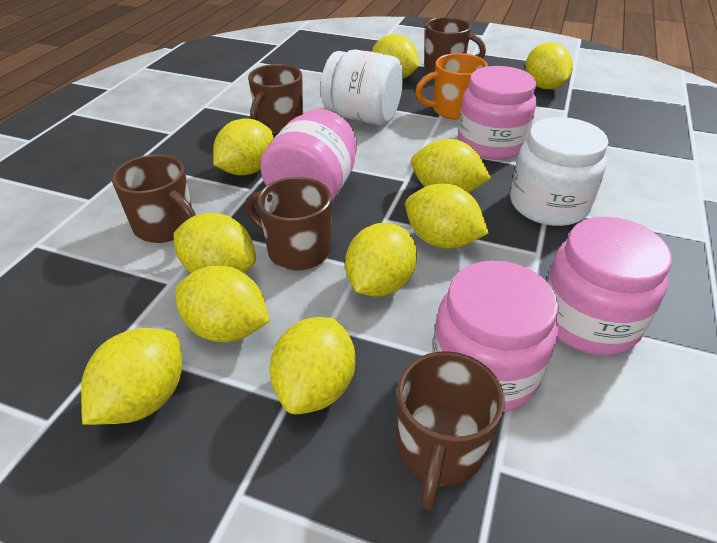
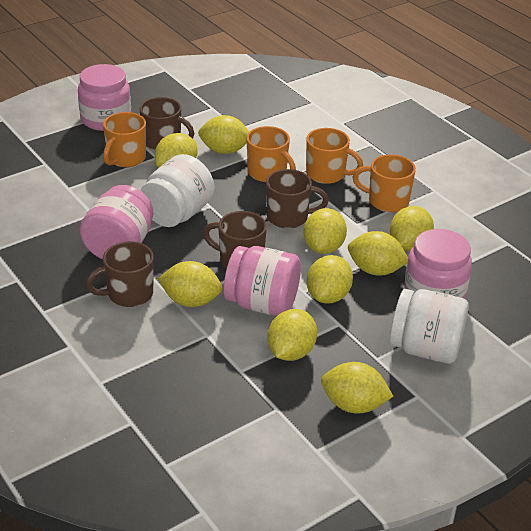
brown mug: [112,154,196,243] [245,177,331,270] [248,64,303,133] [397,351,505,510] [424,17,486,73] = 5 -> [86,241,154,307] [139,97,194,150] [203,211,267,269] [266,169,329,229] = 4
orange mug: [415,53,488,120] = 1 -> [103,112,146,167] [247,126,296,182] [306,128,363,184] [353,154,416,212] = 4
yellow lemon: [81,328,182,425] [174,213,256,273] [175,266,270,342] [213,118,274,175] [270,317,355,414] [345,223,417,297] [372,34,419,78] [405,183,489,249] [411,139,491,193] [525,43,573,89] = 10 -> [155,133,197,168] [158,261,222,307] [198,115,249,154] [268,309,317,361] [304,208,347,254] [307,255,353,304] [321,362,393,414] [348,231,408,276] [390,206,434,251] = 9

